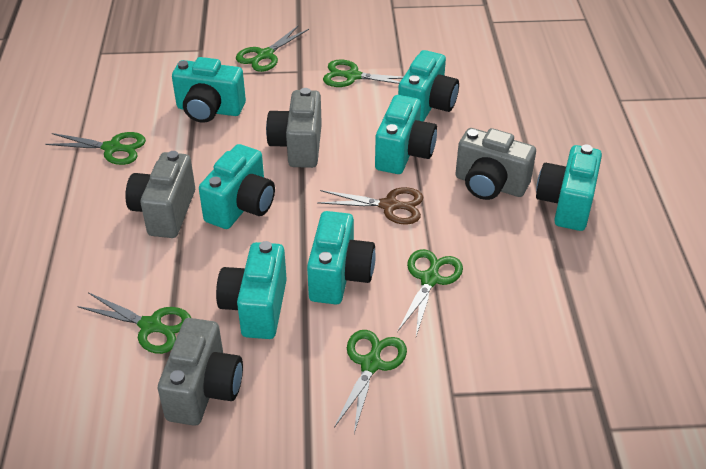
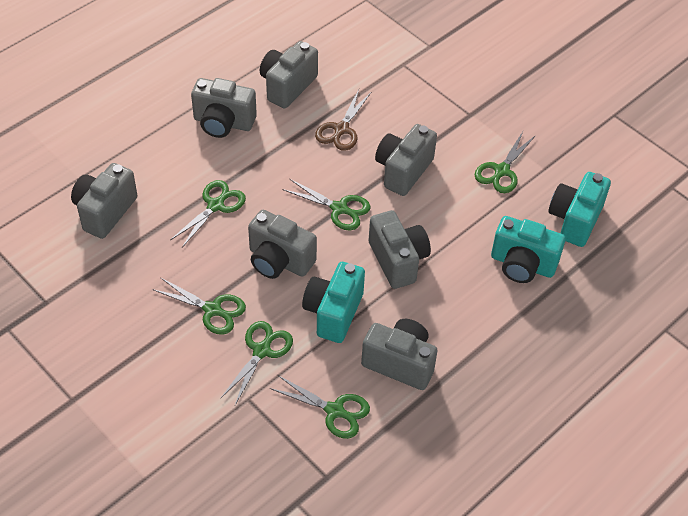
grey camera: [125,151,195,238] [158,318,243,426] [266,88,322,168] [456,128,536,200] = 4 -> [71,163,137,239] [191,78,257,138] [248,210,317,279] [260,41,318,109] [361,319,438,390] [369,210,431,289] [375,124,437,196] = 7
turquoise camera: [172,57,246,123] [199,144,275,229] [216,241,287,339] [307,211,376,304] [375,95,437,174] [398,50,459,122] [536,144,602,231] = 7 -> [302,262,365,343] [491,216,566,283] [549,172,611,247] = 3

